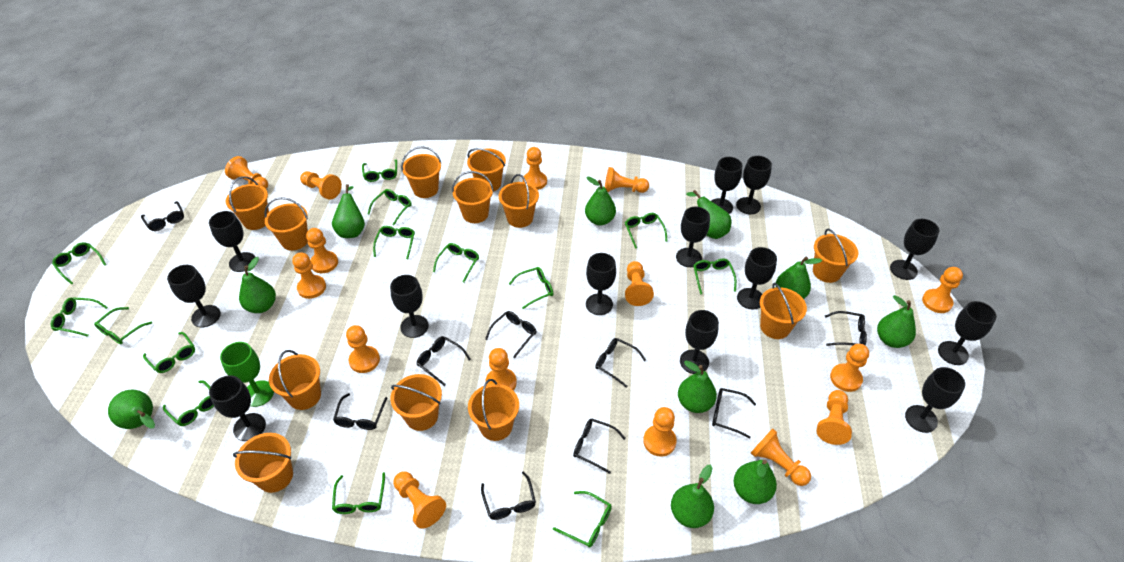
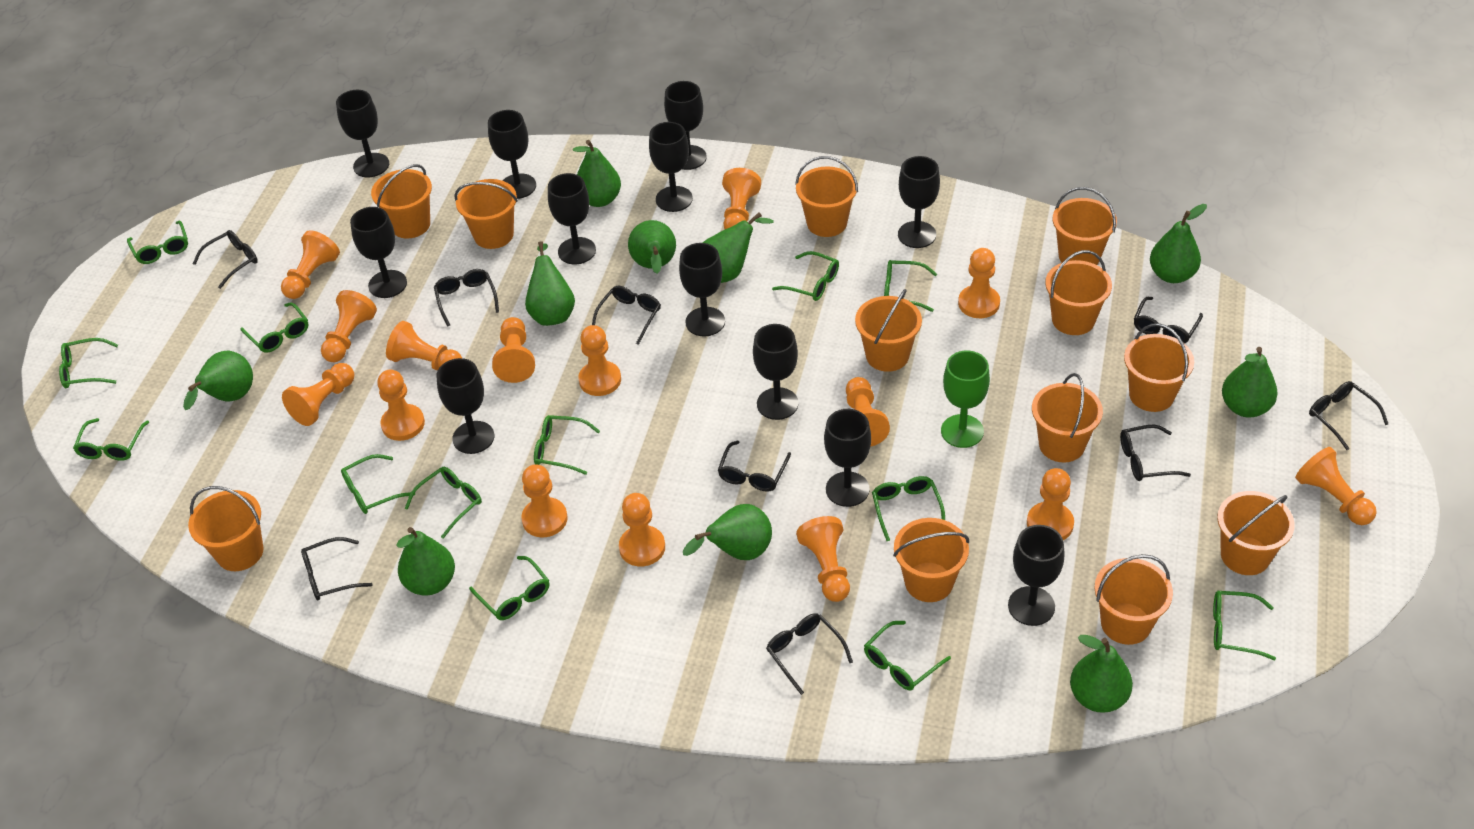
black goblet: [167,265,221,327] [209,211,255,272] [209,375,266,441] [390,275,429,338] [586,253,616,315] [676,207,710,267] [680,310,719,374] [711,157,742,214] [736,156,772,214] [737,247,777,310] [890,219,939,280] [905,367,965,433] [938,301,996,365] = 13 -> [336,90,389,177] [350,207,407,298] [436,358,494,454] [488,110,536,199] [548,173,596,264] [649,122,693,212] [664,81,707,170] [679,243,725,337] [753,324,799,420] [824,409,871,507] [898,156,940,248] [1008,525,1064,626] = 12
green glasses: [50,297,108,337] [52,242,106,284] [94,307,152,344] [143,332,195,373] [163,381,214,426] [332,472,385,514] [362,160,397,182] [368,189,412,226] [373,226,415,259] [433,243,479,283] [509,267,553,309] [553,491,612,548] [625,213,667,249] [693,259,737,295] = 14 -> [59,338,118,388] [73,418,149,461] [127,221,188,264] [240,302,308,353] [341,454,415,514] [405,467,482,539] [469,556,549,620] [534,415,600,475] [772,251,839,301] [864,621,951,691] [872,476,945,541] [884,260,937,312] [1213,591,1276,660] = 13

